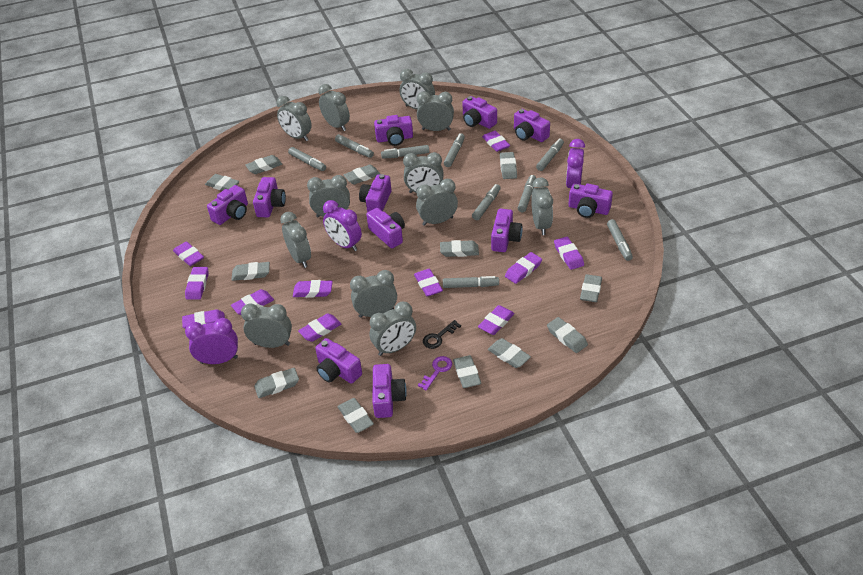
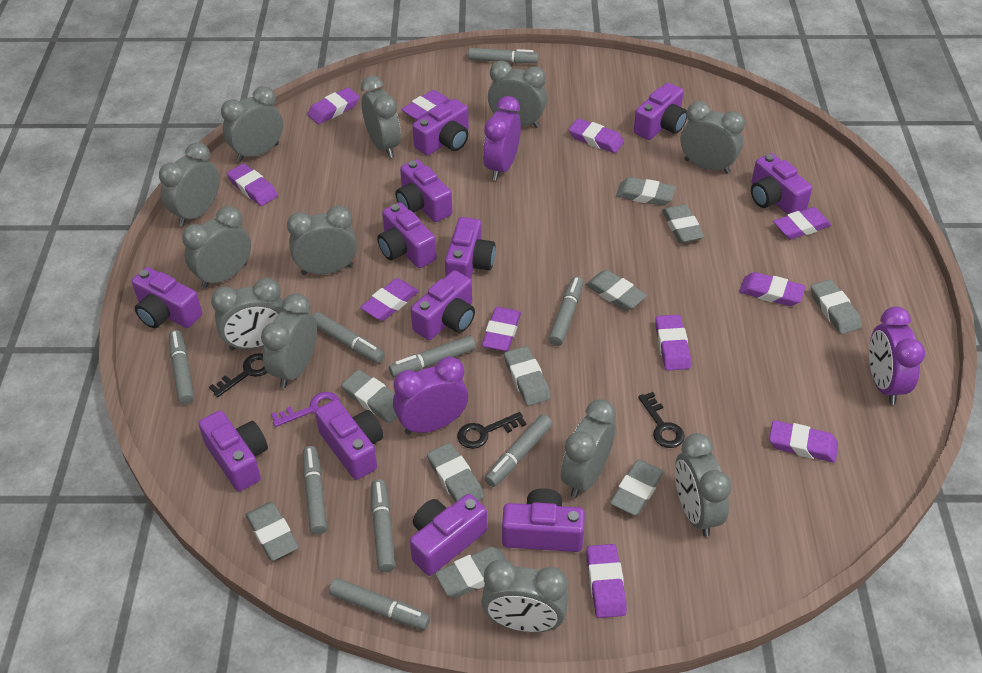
black key: [423,320,461,349] = 1 -> [209,353,268,397] [457,412,526,449] [638,392,685,448] = 3
grey eraser: [205,174,239,191] [232,262,270,281] [245,155,282,174] [254,368,299,398] [338,398,374,433] [344,164,380,184] [440,240,479,257] [453,355,481,388] [488,338,531,368] [500,152,517,179] [547,317,588,353] [580,274,602,302] = 12 -> [246,502,299,561] [341,370,397,423] [427,443,484,502] [435,547,507,598] [504,346,551,406] [586,270,647,311] [610,460,664,515] [616,177,676,206] [662,204,704,243] [811,279,862,334] = 10
purple camera: [207,185,248,225] [253,177,286,217] [315,338,362,384] [359,174,391,213] [366,208,405,248] [372,364,407,418] [374,115,413,146] [462,96,497,129] [491,209,523,252] [514,109,550,142] [568,183,613,218] = 11 -> [132,267,202,328] [198,410,268,491] [315,399,384,480] [377,202,436,268] [396,159,452,222] [410,494,487,576] [411,270,475,340] [412,99,469,155] [445,217,495,279] [502,488,585,552] [634,83,687,140] [751,153,812,214] = 12

